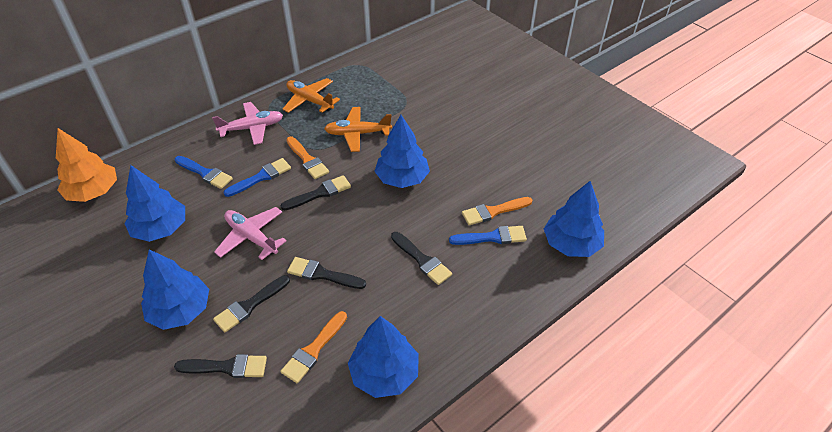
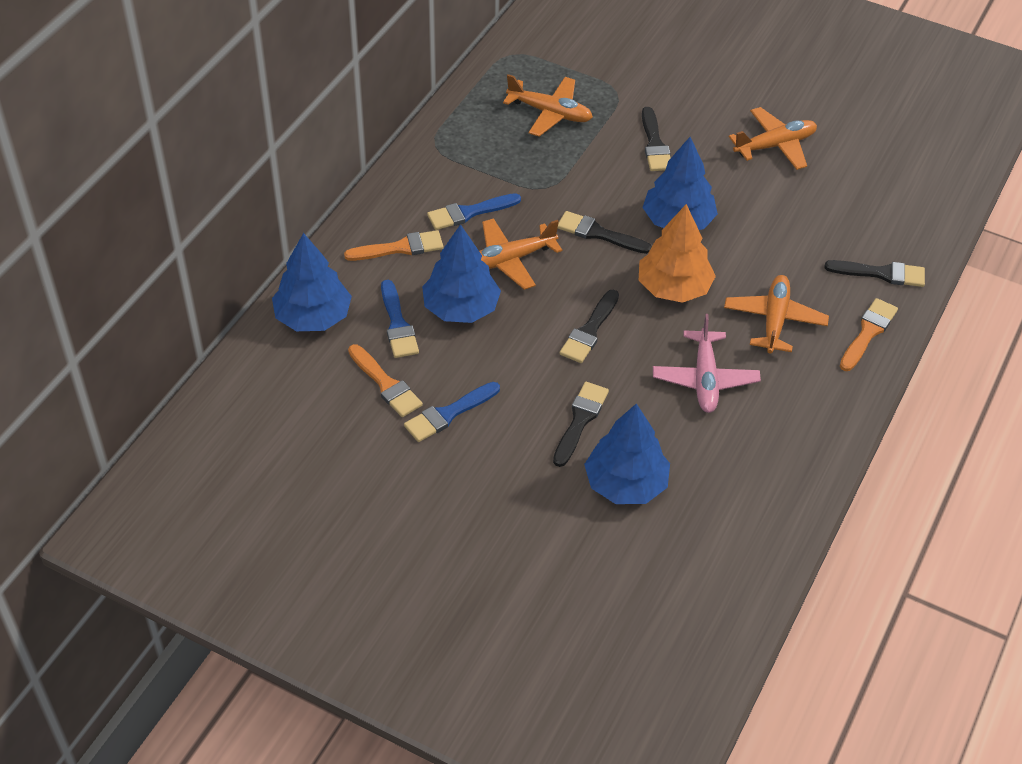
blue tree: [124,165,185,242] [141,249,209,330] [348,316,419,398] [374,115,430,188] [544,181,604,257] = 5 -> [272,233,352,331] [422,224,501,323] [584,404,670,504] [642,137,718,230] = 4
orange plane: [283,78,340,113] [324,107,392,152] = 2 -> [479,218,562,290] [503,74,593,136] [724,275,829,354] [729,107,817,170] = 4
pink plane: [212,102,283,145] [214,207,287,260] = 2 -> [653,314,761,413] = 1

